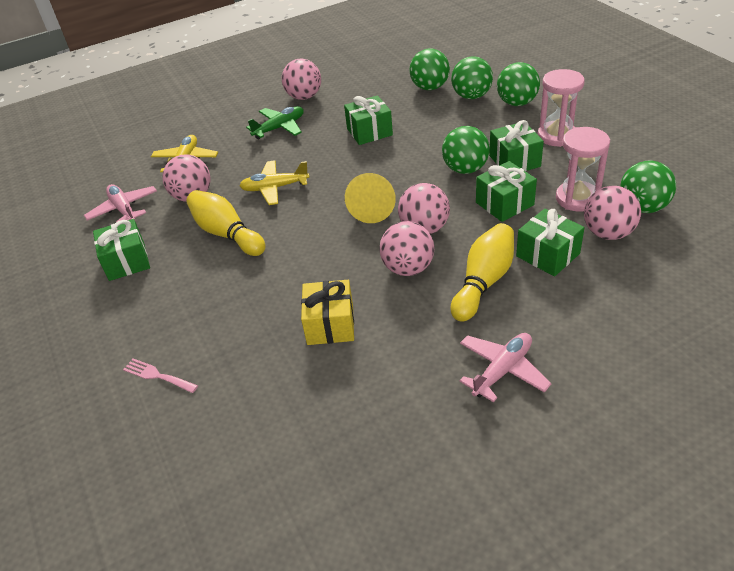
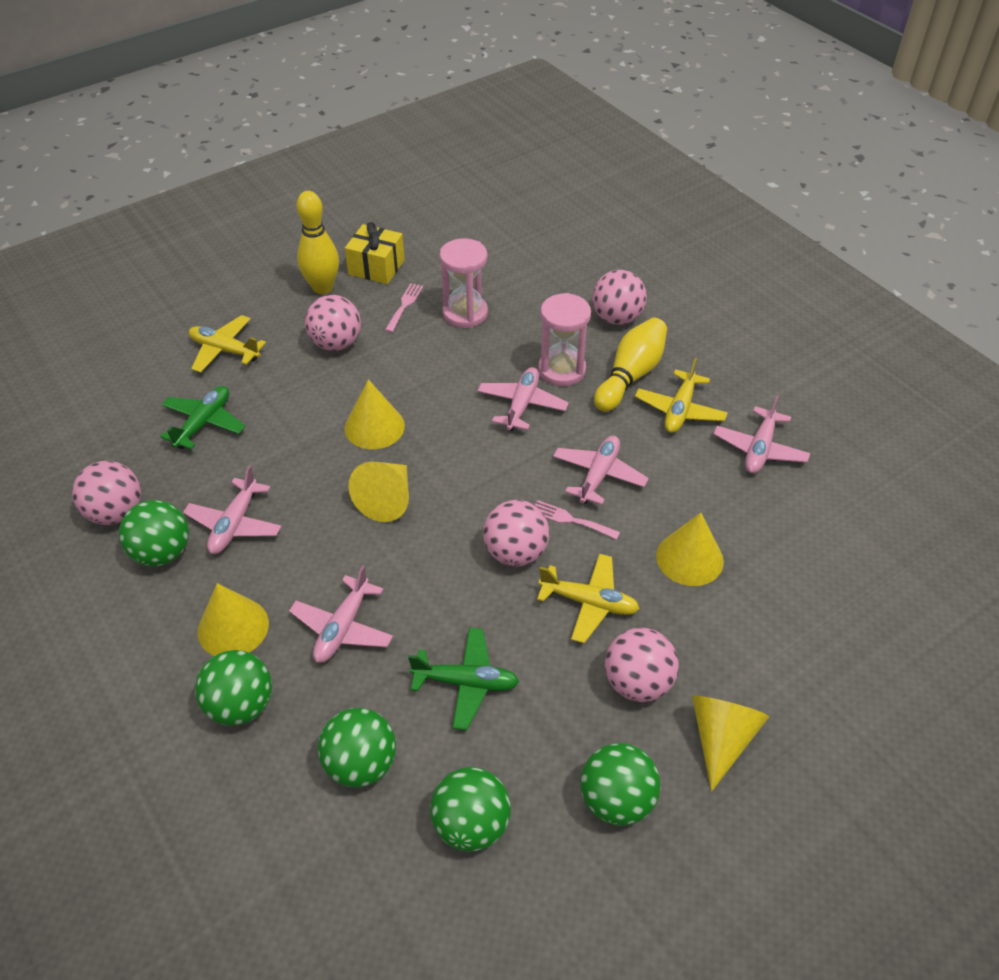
green gift: [93,219,150,281] [344,95,393,145] [476,161,537,222] [489,120,544,171] [516,208,585,276] = 5 -> none = 0
green plane: [246,106,304,139] = 1 -> [160,386,246,450] [408,627,519,730] = 2
pink fork: [123,358,198,393] = 1 -> [385,283,423,332] [535,500,620,540] = 2
pink plane: [84,184,157,222] [459,333,552,402] = 2 -> [183,465,282,554] [289,565,393,663] [477,367,569,431] [553,436,649,505] [713,395,810,474] = 5
yellow cone: [345,173,396,223] = 1 -> [197,583,269,656] [344,379,405,449] [348,462,409,522] [656,513,724,586] [692,696,769,792] = 5
yellow plane: [151,135,218,172] [239,160,309,205] = 2 -> [189,315,266,373] [537,554,640,643] [635,358,728,433] = 3

